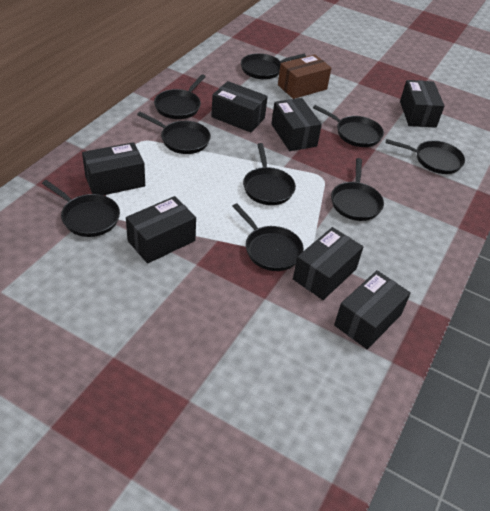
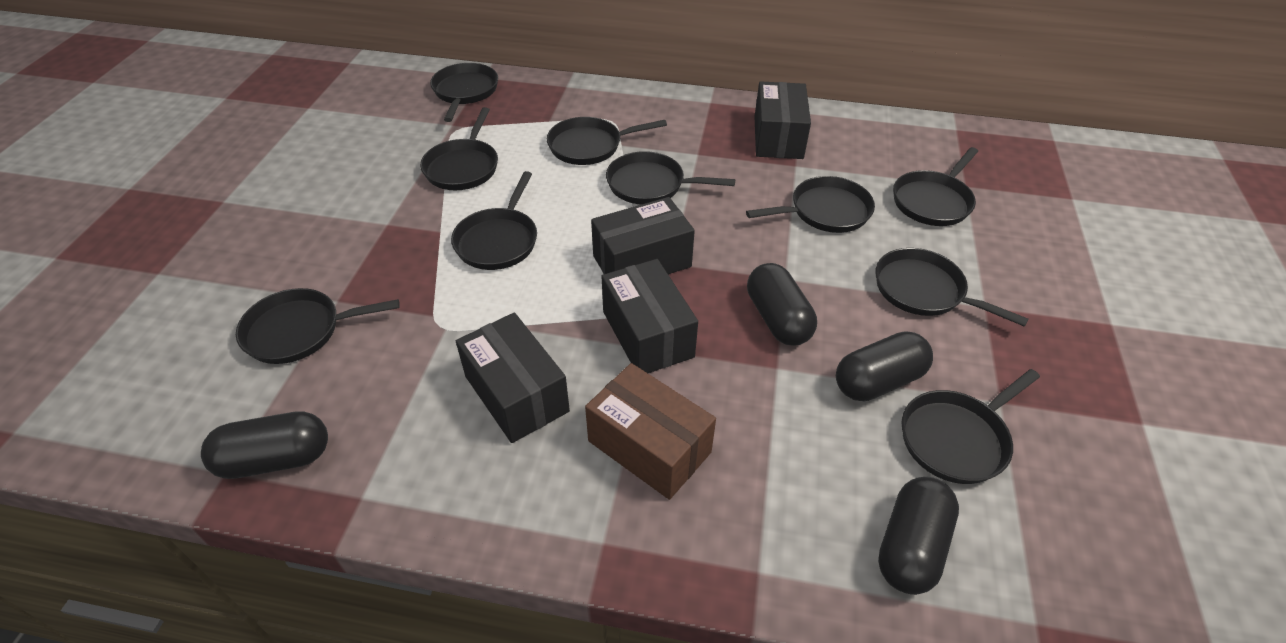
black box: [82,142,145,195] [126,196,196,264] [211,81,268,133] [271,98,322,151] [293,227,363,300] [334,270,411,349] [400,80,445,128] = 7 -> [456,313,570,443] [591,197,695,274] [601,259,698,373] [754,81,811,159] = 4
black capsule: none = 0 -> [201,411,328,479] [747,263,817,346] [836,332,933,401] [878,477,959,595] = 4
black pan: [42,180,120,237] [137,112,211,154] [154,74,206,119] [232,203,304,271] [241,53,306,79] [243,143,296,205] [313,105,384,147] [331,158,384,221] [386,139,465,174] = 9 -> [236,288,400,364] [420,107,498,190] [430,63,498,122] [451,171,537,270] [547,117,667,165] [606,151,735,205] [746,176,875,233] [875,248,1029,327] [893,147,978,226] [902,369,1040,484] = 10

